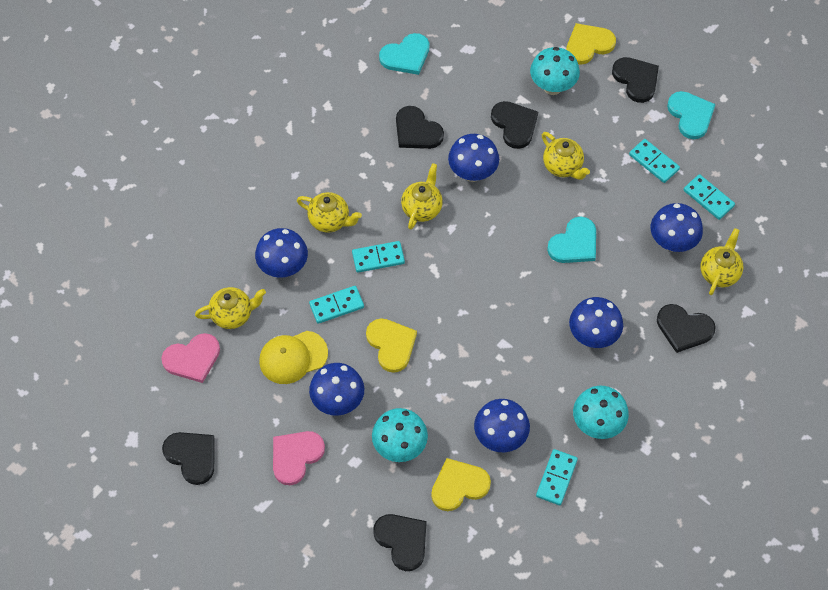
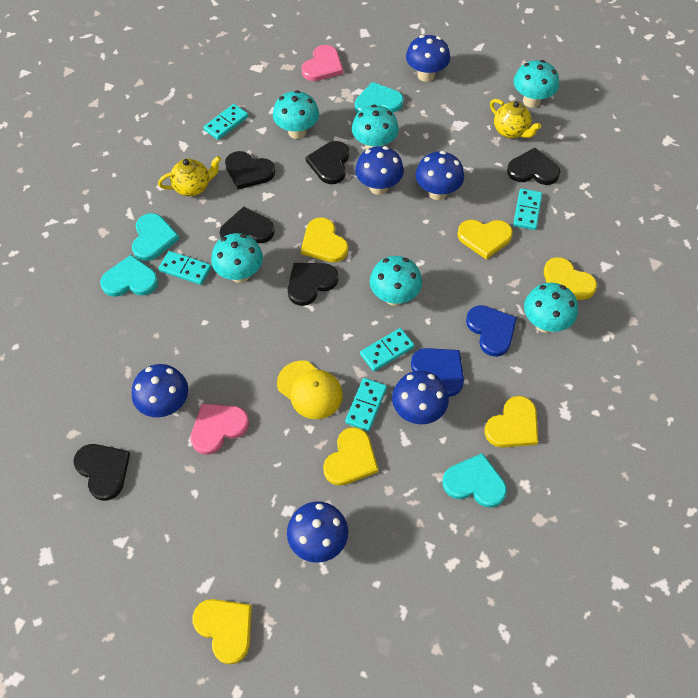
blue heart: none = 0 -> [411,348,464,397] [466,305,517,357] = 2
turquoise heart: [379,33,430,75] [547,217,596,263] [667,91,716,139] = 3 -> [100,255,158,297] [132,213,179,261] [355,82,404,113] [442,453,507,508] = 4
turquoise mushroom: [372,408,428,462] [530,47,580,95] [573,386,629,439] = 3 -> [211,233,263,283] [273,90,319,139] [352,105,399,150] [370,256,422,306] [513,60,559,108] [524,283,578,333] = 6
yellow heart: [366,318,417,373] [431,458,491,511] [566,23,616,65] = 3 -> [192,599,252,664] [301,218,348,262] [323,427,378,486] [457,220,513,259] [484,396,538,448] [544,257,597,300] = 6
yellow teapot: [195,287,266,329] [297,192,362,233] [401,163,443,230] [542,132,590,180] [700,228,743,295] = 5 -> [158,156,221,196] [490,99,541,138] = 2

